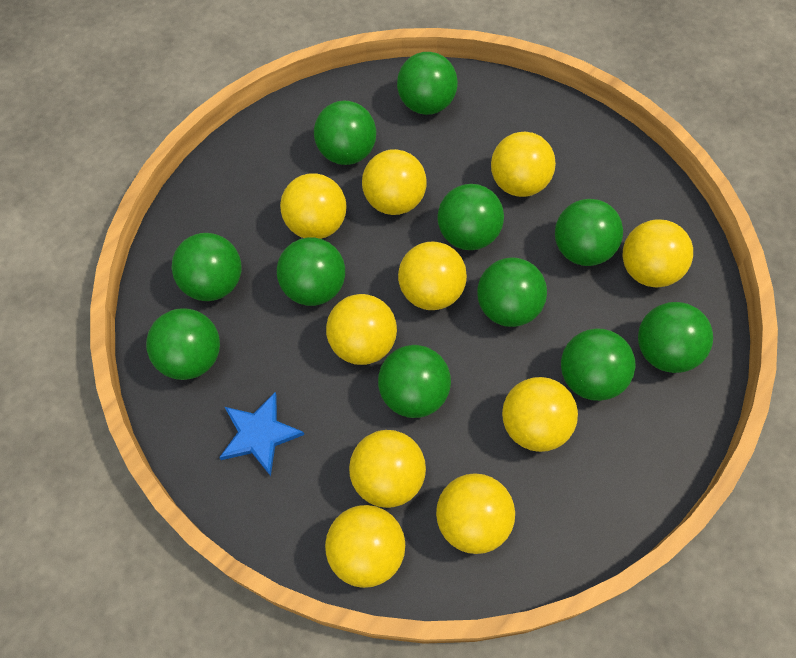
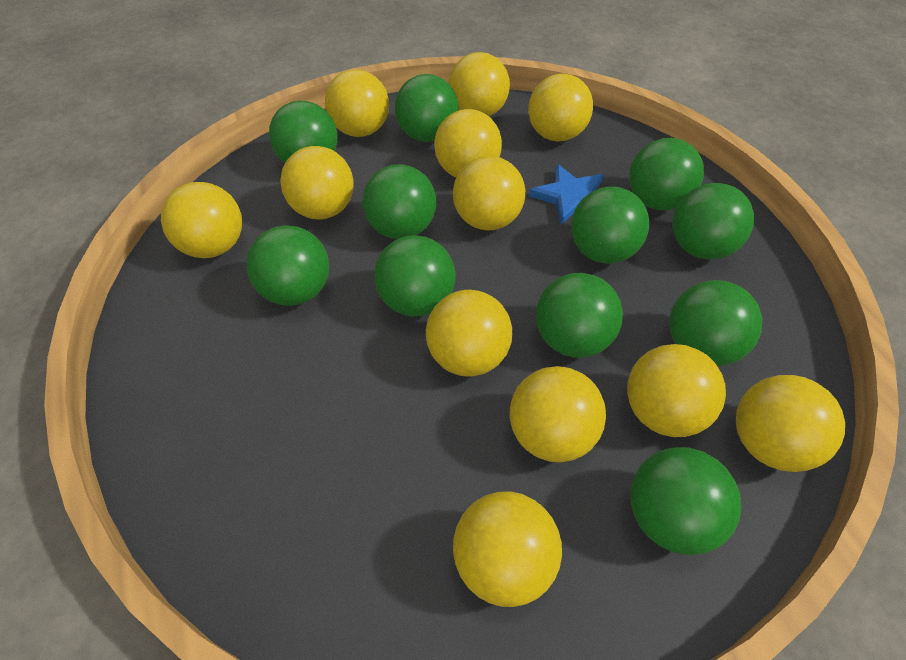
yellow ball: [280,173,347,239] [325,505,405,588] [326,294,397,365] [349,430,426,508] [362,149,427,215] [398,241,467,310] [436,473,515,554] [491,132,556,197] [502,377,578,452] [623,219,693,287] = 10 -> [161,182,242,258] [280,146,354,219] [325,69,389,137] [426,290,512,376] [434,109,502,177] [448,52,510,116] [453,156,525,230] [453,492,562,607] [510,366,606,462] [528,74,593,142] [627,344,726,437] [736,375,845,472] = 12

